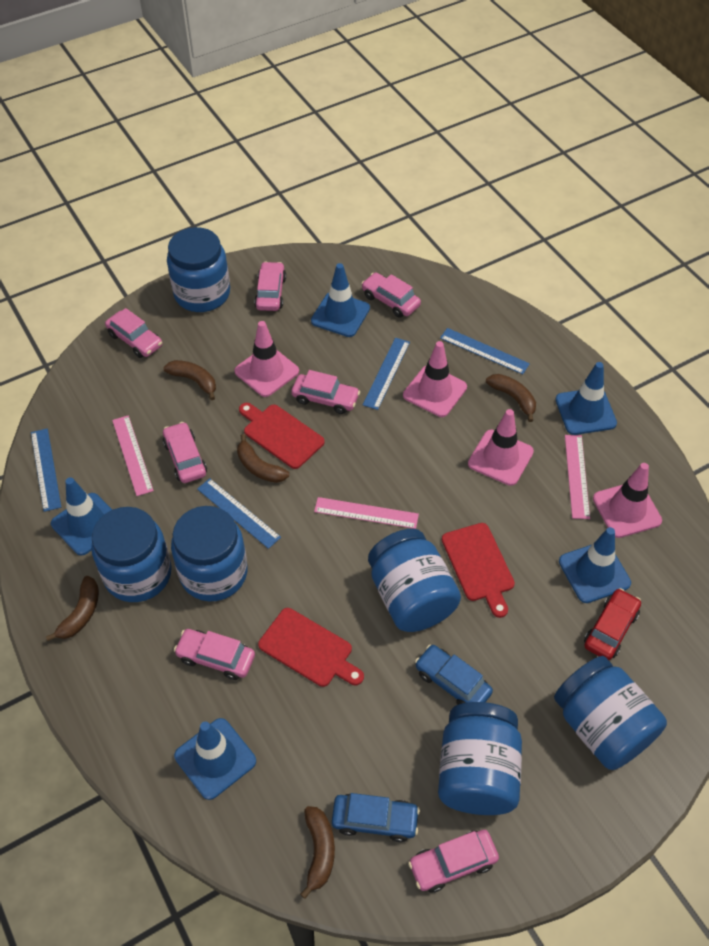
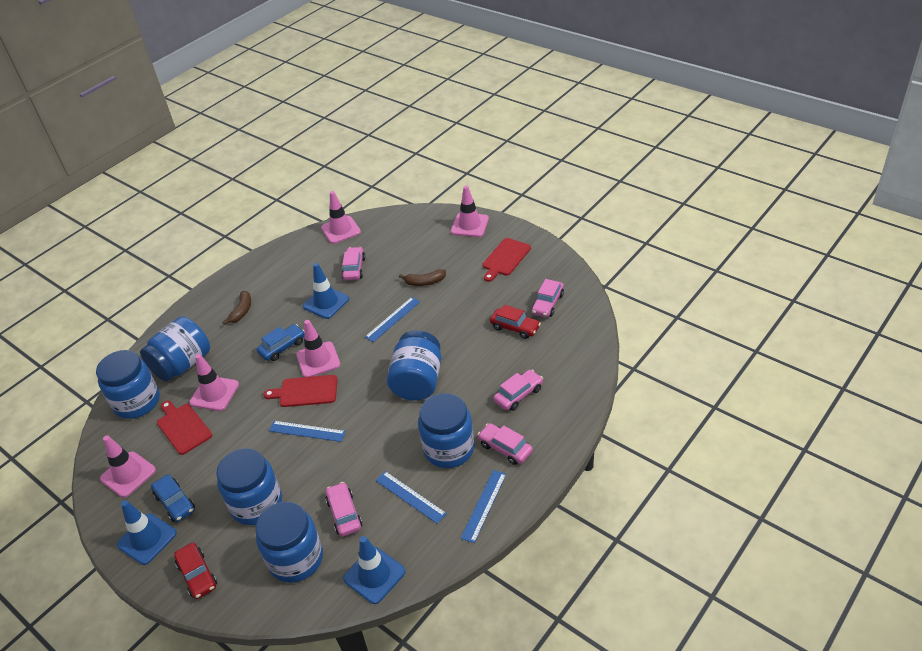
blue traffic cone: [51,477,112,555] [174,718,256,800] [311,263,370,337] [555,362,617,435] [559,527,631,603] = 5 -> [117,500,177,565] [303,263,349,319] [343,536,406,604] = 3
brown banana: [46,576,99,641] [163,360,216,400] [237,434,289,483] [300,806,335,899] [486,374,536,422] = 5 -> [222,291,251,325] [399,269,446,286] = 2
pink car: [105,308,162,358] [163,422,207,483] [174,629,255,680] [254,261,286,311] [291,370,360,414] [361,273,421,318] [408,830,499,893] = 7 -> [325,482,362,537] [341,247,365,281] [477,423,533,465] [494,370,543,411] [532,279,564,317] = 5
pink ruler: [112,415,154,496] [314,497,419,529] [565,435,590,519] = 3 -> none = 0
pink traffic cone: [234,321,299,397] [403,341,467,417] [468,409,534,486] [593,463,662,538] = 4 -> [100,435,156,498] [189,354,239,411] [296,320,341,377] [321,191,361,244] [451,186,489,237] = 5
red car: [584,588,641,660] = 1 -> [174,543,217,599] [490,305,541,339] = 2

